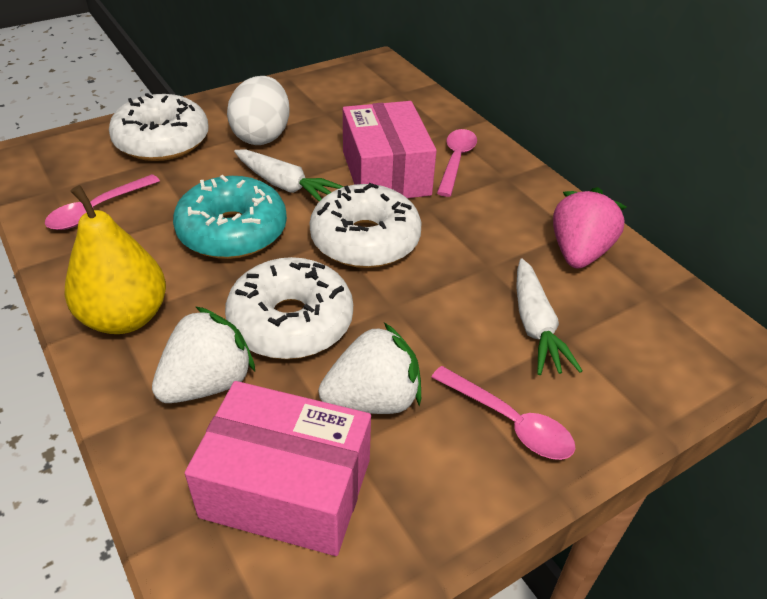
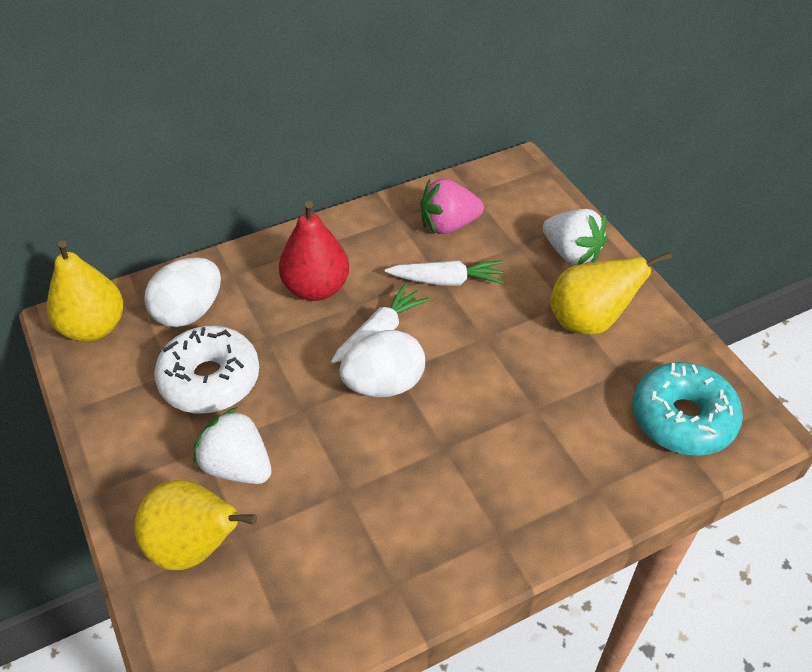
pink box: [185,381,371,556] [343,101,437,198] = 2 -> none = 0
pink spoon: [45,174,160,230] [431,366,575,460] [437,129,477,197] = 3 -> none = 0
red pear: none = 0 -> [279,201,349,301] = 1
white donut: [109,93,209,161] [225,257,353,359] [309,183,421,268] = 3 -> [154,326,259,413] = 1
white egg: [227,76,290,145] = 1 -> [144,257,221,327] [339,330,425,397] = 2
yellow pear: [64,185,166,334] = 1 -> [47,240,123,342] [135,480,257,570] [550,252,672,335] = 3

